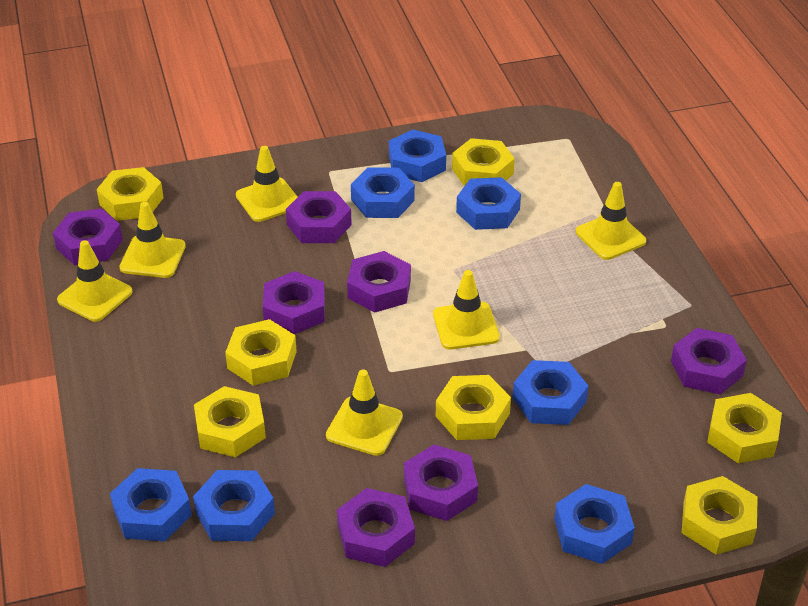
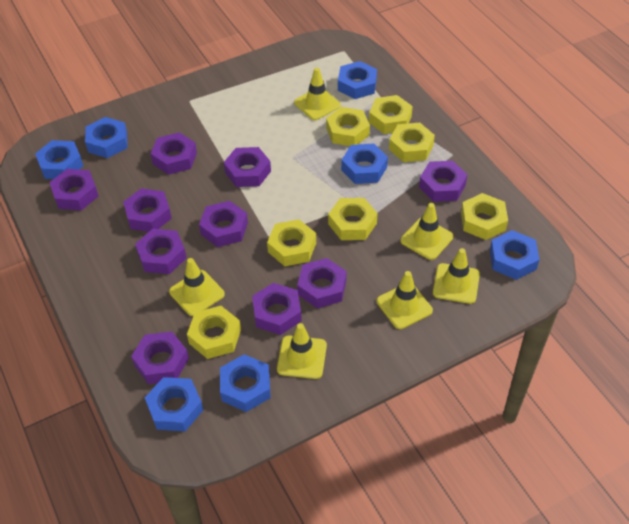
purple nut: [53,208,123,265] [263,271,325,334] [286,191,352,243] [337,488,415,567] [347,251,411,313] [404,445,478,521] [671,328,747,394] = 7 -> [49,169,98,211] [123,188,172,232] [131,331,189,384] [135,229,186,274] [151,132,197,175] [199,201,248,247] [224,147,271,187] [252,283,302,335] [297,258,347,308] [419,161,467,202] = 10

